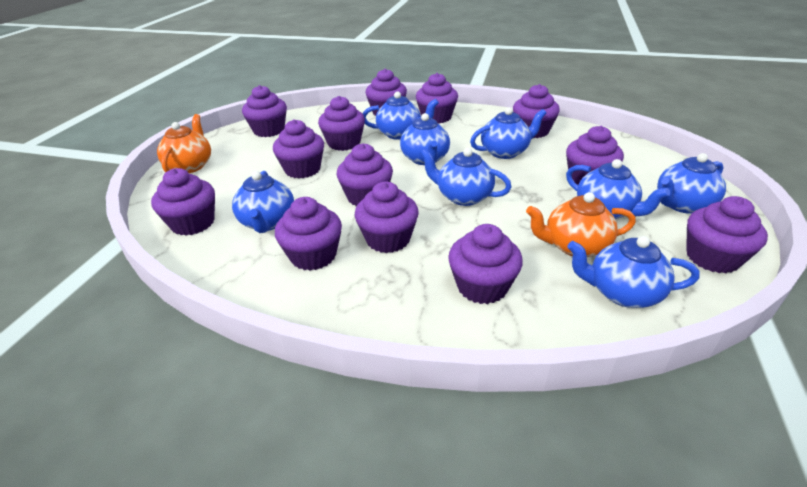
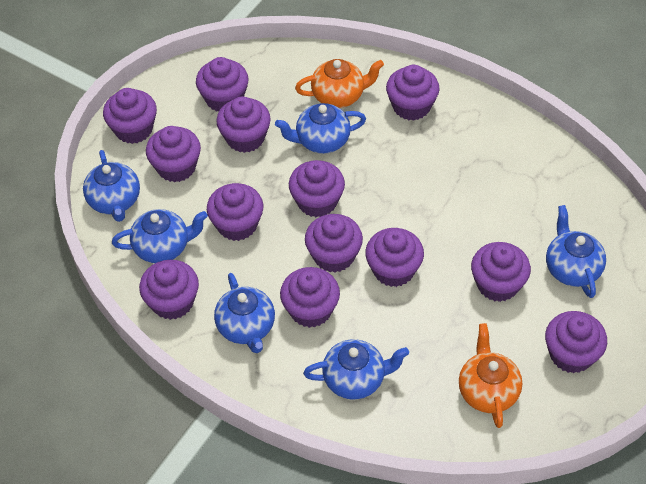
blue teapot: [232,171,294,233] [363,91,439,140] [400,113,450,165] [420,148,511,206] [470,107,546,159] [566,159,670,219] [567,236,700,308] [657,153,726,214] = 8 -> [83,150,140,222] [112,209,208,263] [214,273,275,353] [275,103,366,154] [303,339,409,400] [546,205,606,298] = 6

